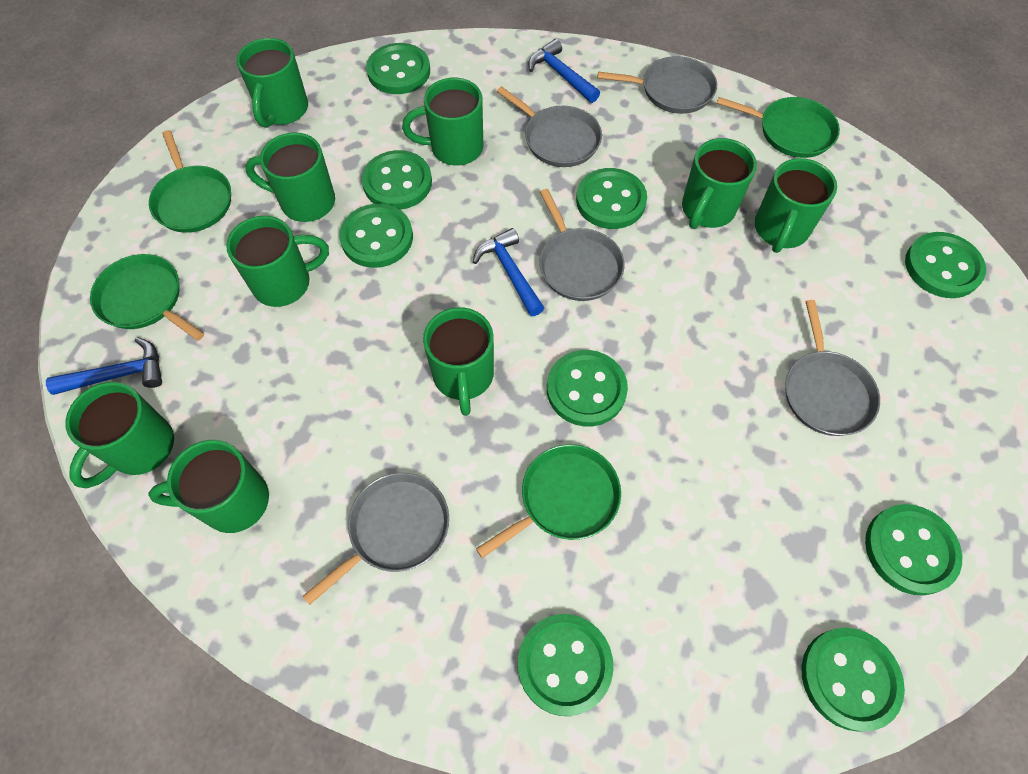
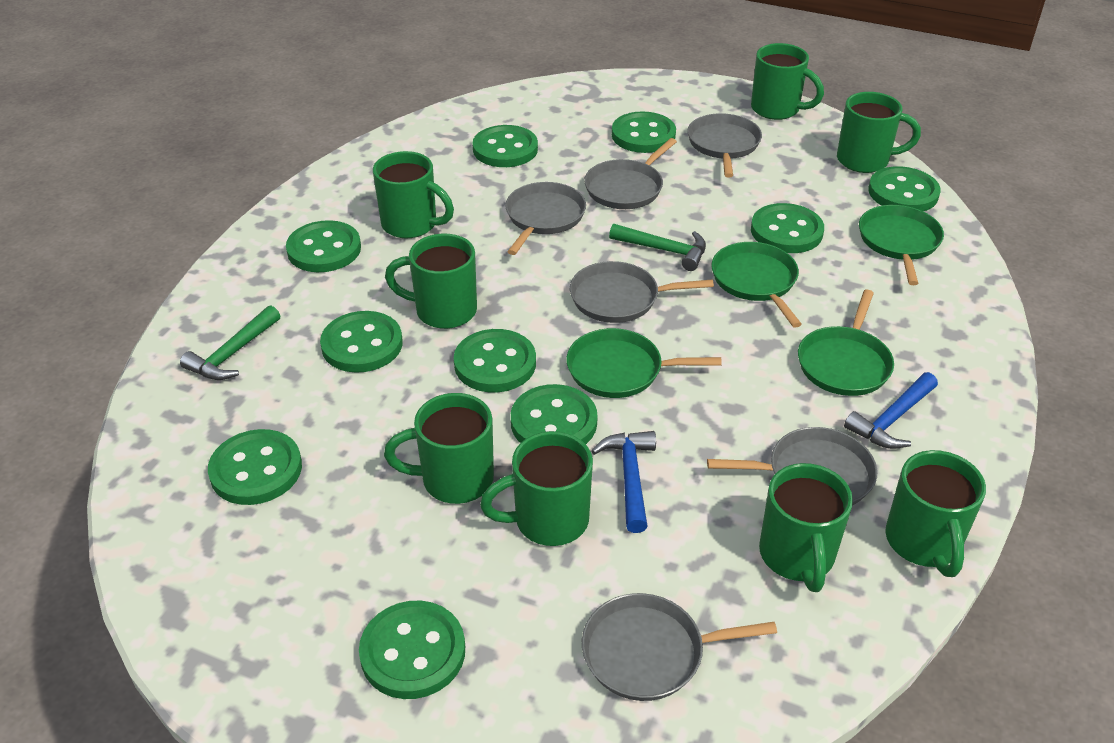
blue hammer: [46,337,162,395] [473,228,544,316] [528,39,600,103] = 3 -> [592,431,656,533] [844,372,938,449] = 2
green button: [339,204,413,268] [362,150,432,210] [366,43,430,94] [518,614,613,716] [547,350,628,426] [576,168,647,229] [801,628,905,732] [865,504,962,595] [905,232,986,298] = 9 -> [208,429,302,505] [286,220,361,272] [320,311,403,373] [359,601,465,699] [454,329,536,392] [472,125,538,167] [511,384,598,444] [612,112,676,153] [751,203,824,253] [869,166,941,211] = 10
green hammer: none = 0 -> [180,305,280,380] [609,224,706,271] = 2
green mug: [65,382,174,488] [148,440,269,533] [226,216,329,307] [237,38,308,128] [245,132,335,222] [402,78,483,166] [423,307,494,416] [682,138,757,229] [755,158,837,253] = 9 -> [373,151,454,238] [384,393,494,504] [385,234,477,329] [480,431,593,546] [751,43,824,120] [759,463,853,592] [837,92,921,173] [885,450,986,577] = 8
grey pan: [302,473,449,605] [497,86,602,167] [539,189,625,301] [598,56,717,114] [785,300,880,436] = 5 -> [505,182,586,255] [570,261,714,323] [582,593,777,701] [584,138,677,209] [687,113,762,178] [707,427,877,505] = 6

